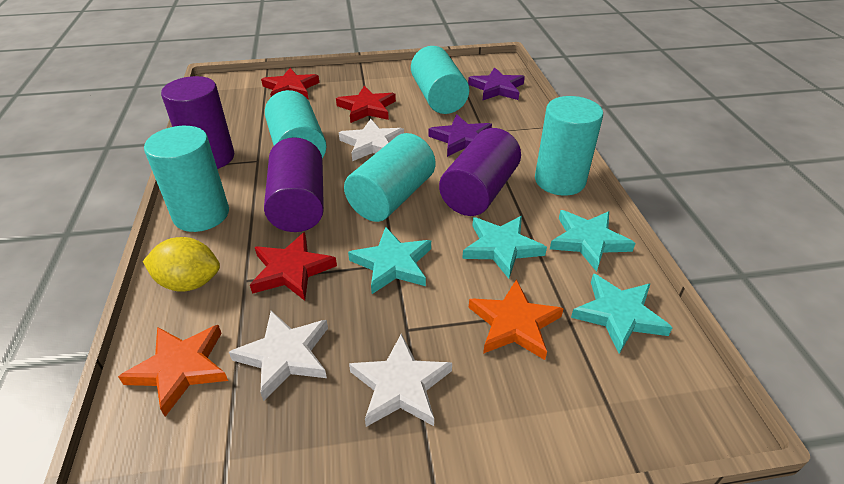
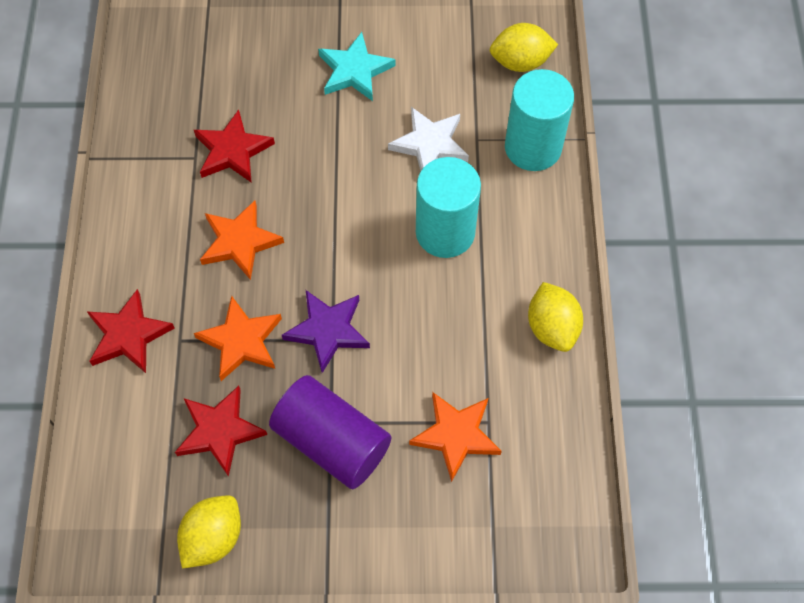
orange star: [118,325,228,417] [469,279,564,360] = 2 -> [194,296,282,381] [200,201,284,280] [409,392,502,482] = 3
purple cylinder: [161,76,234,169] [264,137,324,232] [439,128,521,216] = 3 -> [269,375,391,489] = 1
purple star: [428,114,492,157] [468,67,525,100] = 2 -> [282,290,370,373] = 1
turquoise cylinder: [144,126,229,232] [265,90,327,158] [344,133,436,222] [411,46,469,114] [535,96,603,196] = 5 -> [416,157,481,258] [505,69,574,171] = 2
turquoise star: [348,227,431,294] [462,216,547,279] [550,210,636,272] [571,274,673,354] = 4 -> [318,32,395,101] = 1
white star: [229,311,328,401] [339,119,404,161] [349,333,452,427] = 3 -> [388,107,469,171] = 1
yellow lemon: [143,237,220,292] = 1 -> [177,495,241,568] [489,23,558,72] [528,282,583,352] = 3

